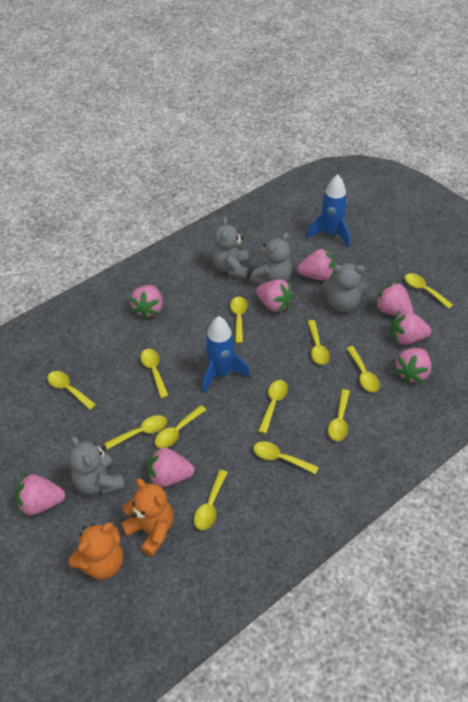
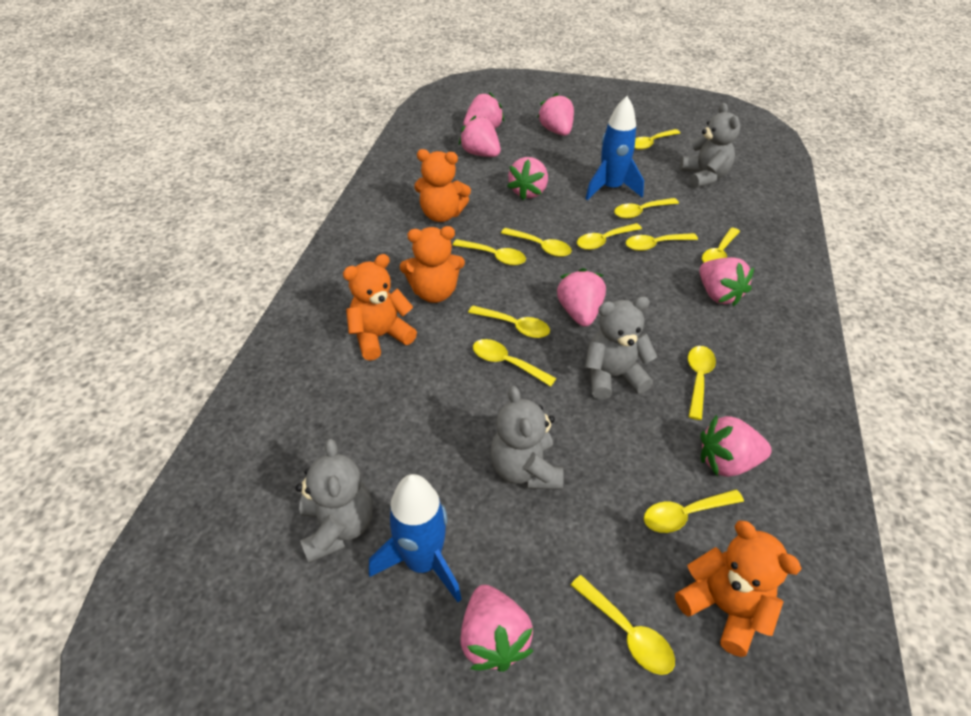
orange teddy bear: [69,523,123,579] [121,478,173,557] = 2 -> [343,254,417,361] [400,226,465,303] [414,149,471,222] [675,521,802,657] = 4

